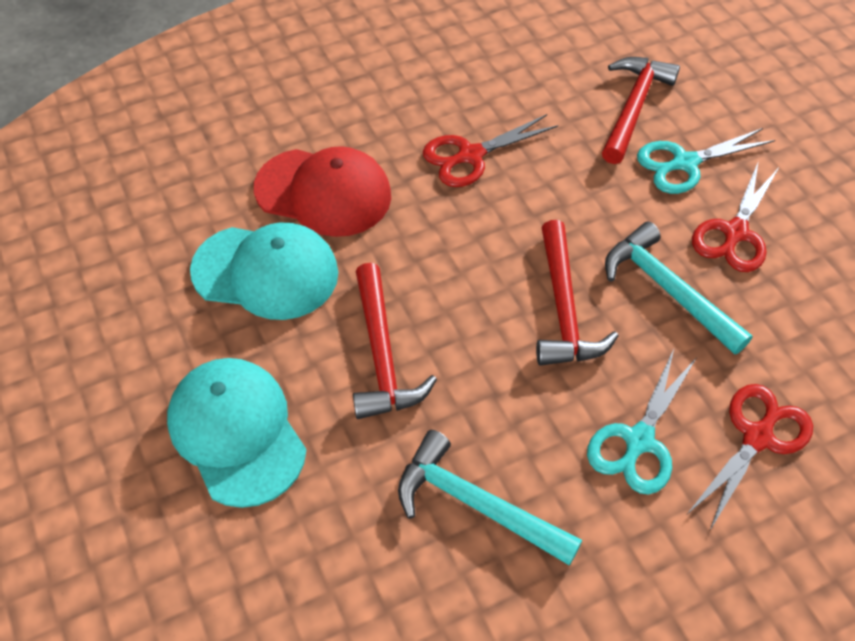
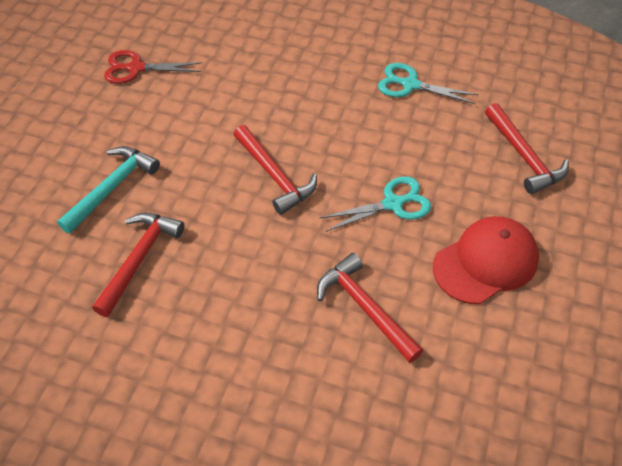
red hammer: [353,263,437,419] [536,220,618,366] [602,57,680,164] = 3 -> [92,213,185,317] [234,125,317,215] [317,253,423,363] [485,103,569,194] = 4
red scissors: [423,114,558,187] [687,384,813,530] [692,161,779,272] = 3 -> [104,50,202,84] = 1
turquoise cap: [167,358,306,508] [190,222,338,320] = 2 -> none = 0
turquoise hammer: [398,430,582,566] [605,222,753,355] = 2 -> [57,146,160,234] = 1

